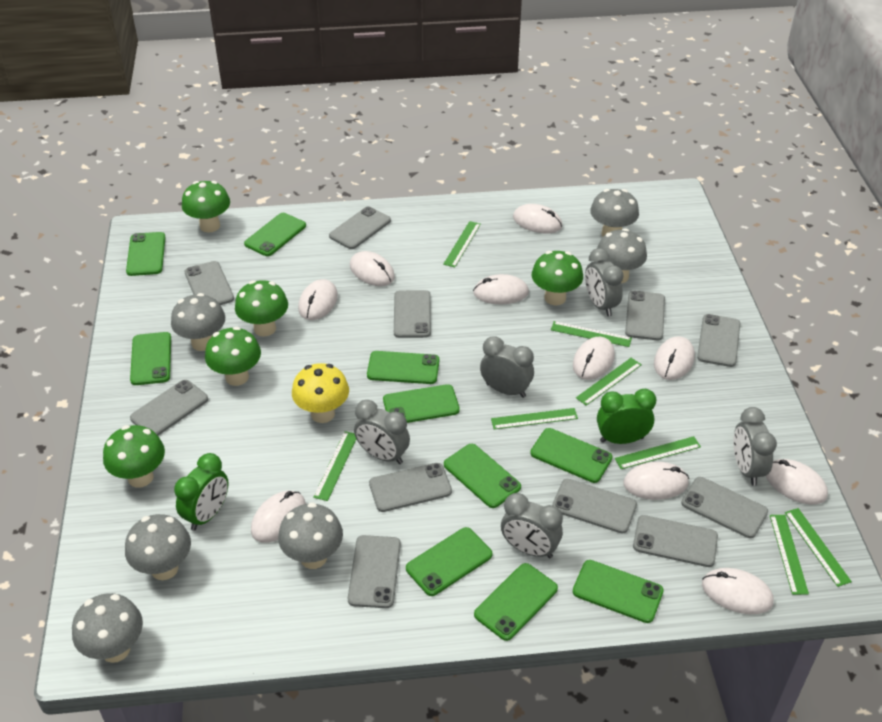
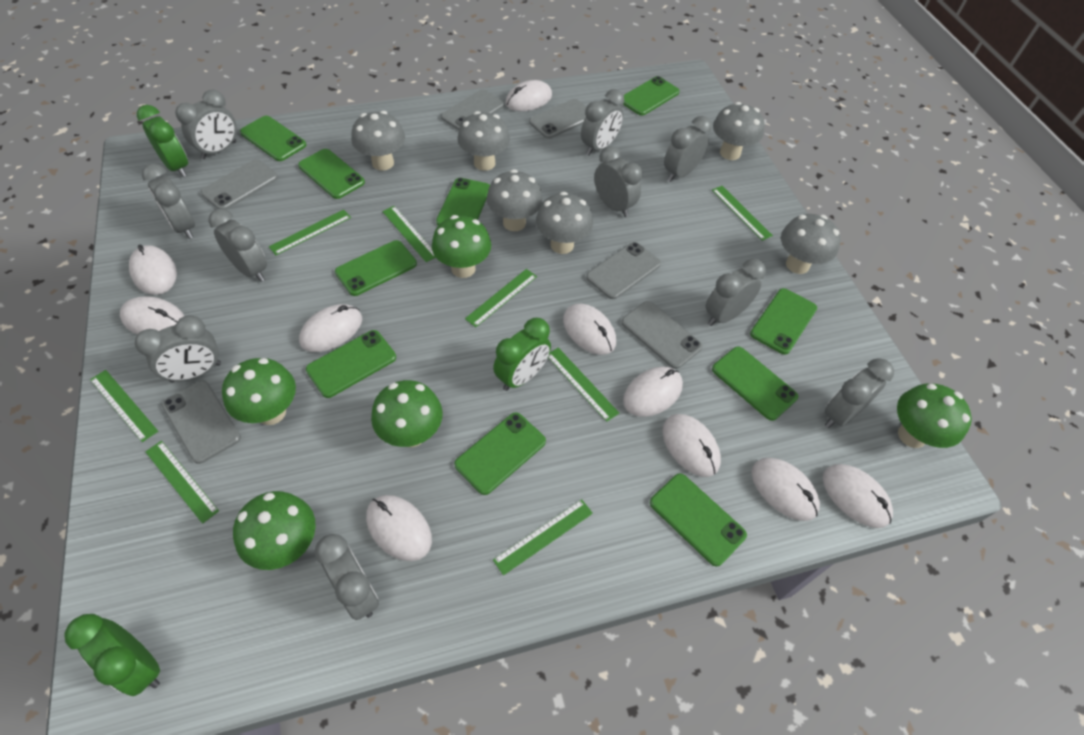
green clock: [174,453,228,531] [597,389,656,444] = 2 -> [64,614,160,696] [137,105,188,177] [493,318,551,391] = 3
grey clock: [354,400,410,464] [480,336,534,398] [501,493,563,558] [585,248,624,316] [733,407,777,486] = 5 -> [135,315,221,382] [142,164,195,239] [175,90,237,159] [209,209,267,282] [315,534,379,620] [581,89,624,156] [594,146,642,217] [664,116,712,182] [705,259,766,326] [824,358,894,428] = 10
grey phone: [130,380,208,436] [185,261,234,305] [329,206,391,249] [348,535,401,608] [369,463,452,512] [394,290,431,338] [552,479,637,534] [625,291,665,340] [633,515,718,567] [681,477,768,538] [697,314,740,367] = 11 -> [162,381,241,464] [201,159,278,210] [441,89,505,130] [529,99,586,139] [586,242,661,299] [621,301,703,369] = 6
yellow mushroom: [292,363,349,423] = 1 -> none = 0

